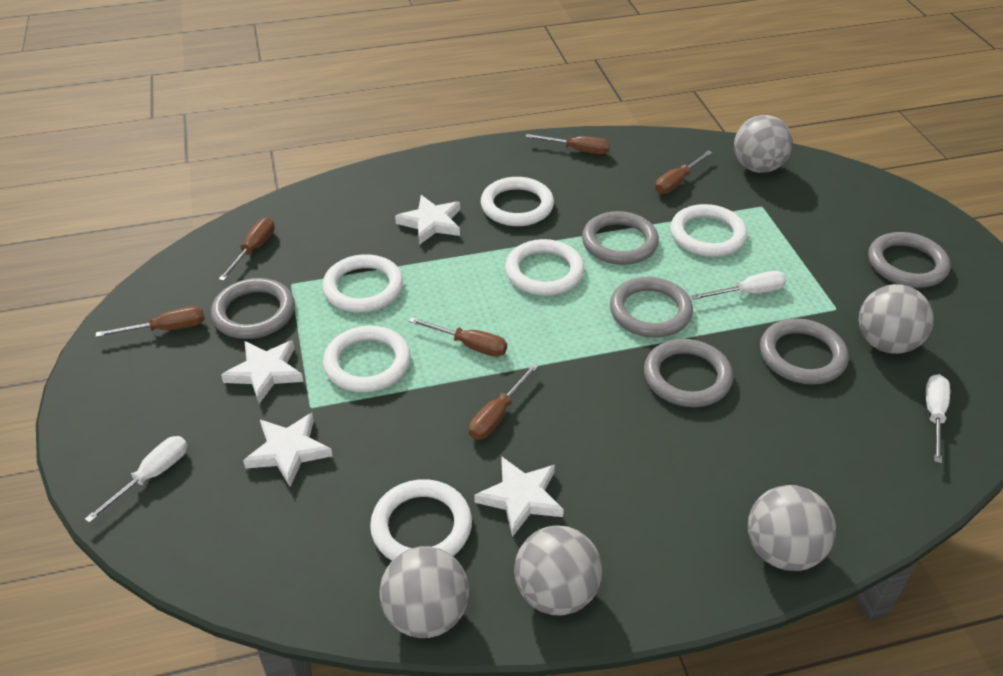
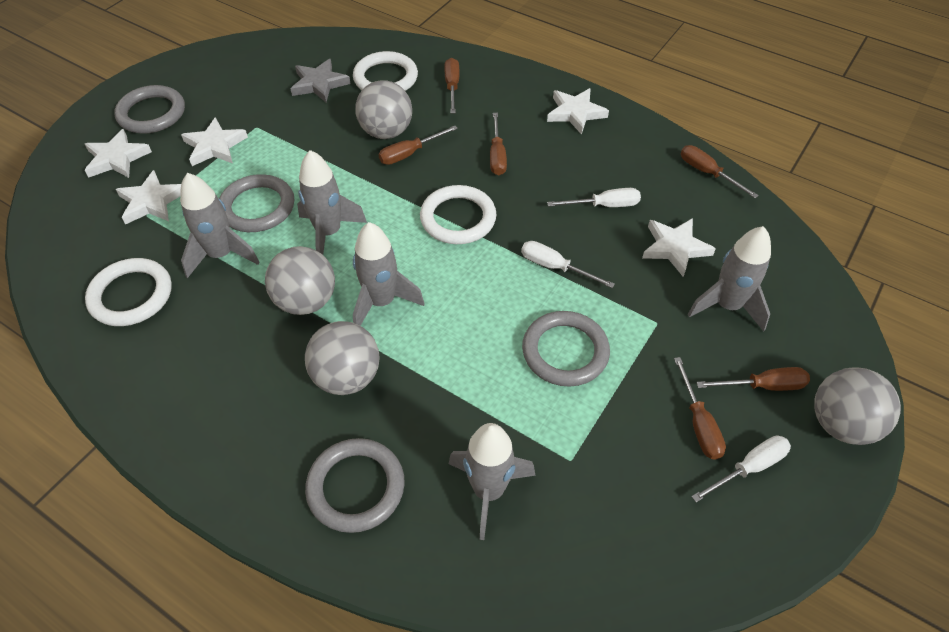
grey ball: [380,546,469,638] [514,525,602,615] [734,115,793,173] [748,485,836,571] [859,284,934,354] = 5 -> [265,246,335,315] [305,321,379,395] [355,80,412,139] [814,367,901,445] = 4
grey ring: [211,278,295,339] [582,211,659,265] [610,277,693,338] [644,339,733,407] [760,319,849,385] [868,232,950,288] = 6 -> [114,85,185,134] [219,174,294,232] [305,438,405,533] [522,311,610,387] = 4
grey rocket: none = 0 -> [180,173,260,278] [297,150,367,255] [353,222,424,326] [449,423,535,540] [687,226,771,332] = 5
grey star: none = 0 -> [291,59,351,102] = 1
white ring: [322,254,403,313] [323,326,411,392] [370,479,472,561] [481,177,554,226] [505,239,584,296] [670,204,747,257] = 6 -> [85,258,172,326] [353,51,418,91] [420,185,496,244] = 3
white star: [221,340,304,404] [243,413,333,487] [395,195,460,245] [474,457,564,537] = 4 -> [85,129,152,178] [116,170,181,224] [181,117,248,166] [547,88,609,135] [642,218,716,277] = 5

